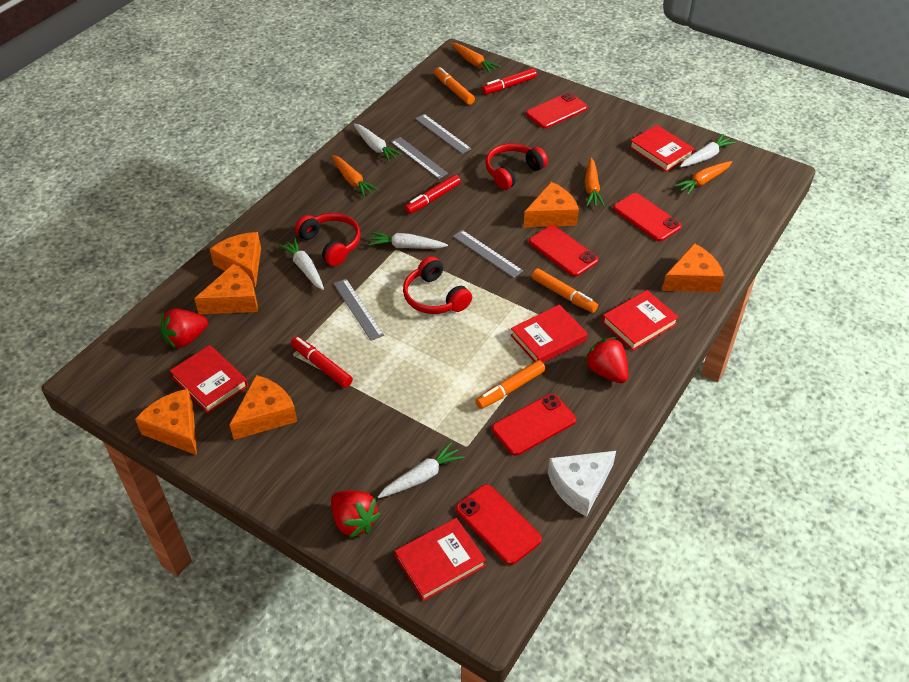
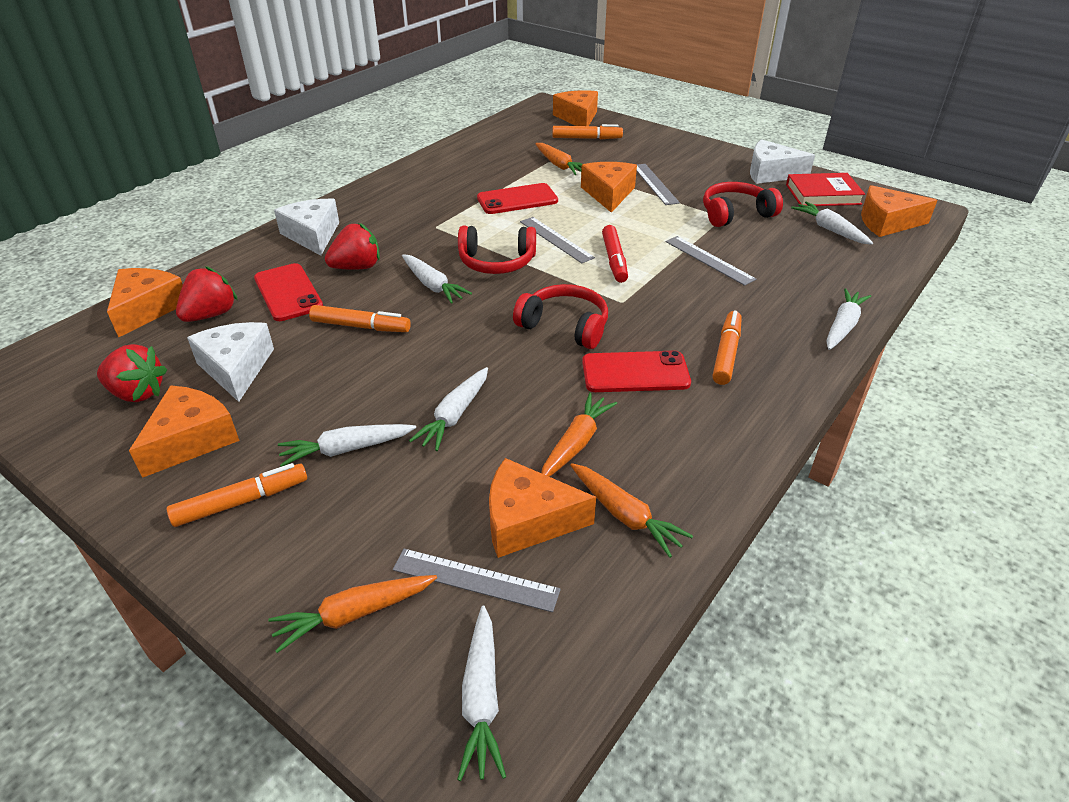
orange marker: [434,67,475,105] [475,360,545,409] [532,268,598,313] = 3 -> [167,463,307,527] [309,305,411,332] [552,124,623,139] [712,311,742,385] = 4
red book: [170,345,248,413] [395,518,486,601] [511,304,588,363] [602,290,679,351] [629,125,694,172] = 5 -> [786,173,865,206] = 1
red marker: [291,337,353,388] [404,175,461,214] [482,68,537,94] = 3 -> [602,225,628,283] = 1
red phone: [456,484,542,565] [492,394,576,456] [526,92,588,128] [529,225,598,277] [613,193,682,241] = 5 -> [254,263,323,321] [477,183,558,214] [582,350,691,392] = 3
white carrot: [278,238,324,290] [353,124,403,162] [368,232,448,249] [378,442,465,498] [680,134,736,167] = 5 -> [278,424,416,467] [402,254,472,304] [409,367,488,451] [457,605,506,781] [791,201,873,245] [826,288,871,350] = 6
white cheese: [548,451,616,517] = 1 -> [187,322,274,402] [274,199,339,256] [750,139,815,184] = 3

